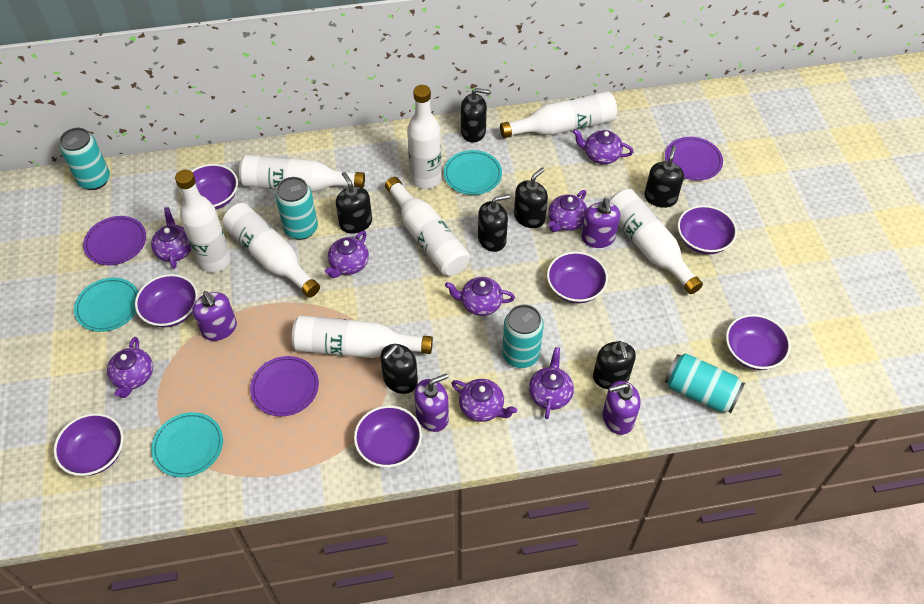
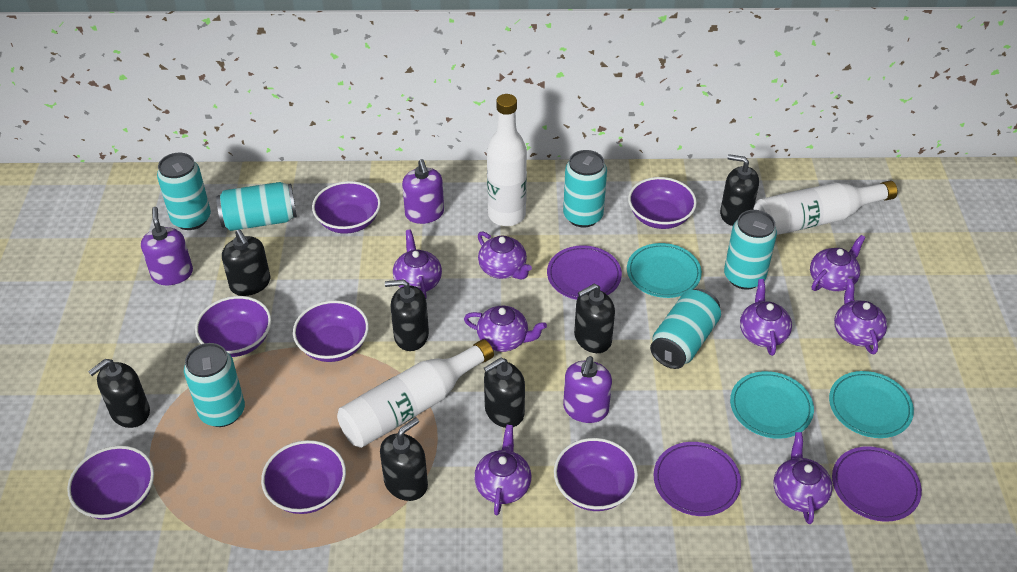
purple soap dispenser: [192,291,237,341] [414,373,449,432] [582,198,620,248] [603,381,640,435] = 4 -> [141,207,193,285] [402,159,444,224] [563,356,612,423] = 3
turquoise can: [60,128,110,190] [275,177,318,240] [502,304,544,368] [665,353,745,413] = 4 -> [157,153,211,230] [184,343,245,427] [216,182,297,231] [563,150,607,227] [650,289,721,369] [724,210,777,290] = 6
white bottle: [175,170,231,273] [222,203,320,298] [239,155,365,192] [292,316,433,358] [385,177,470,276] [407,85,442,189] [500,91,617,138] [609,189,703,294] = 8 -> [337,339,494,448] [487,94,527,226] [753,181,897,235] = 3

